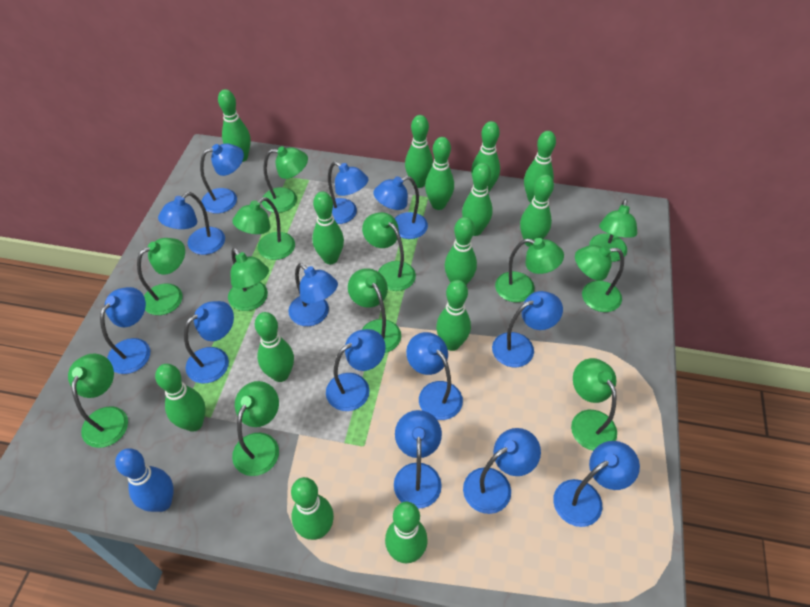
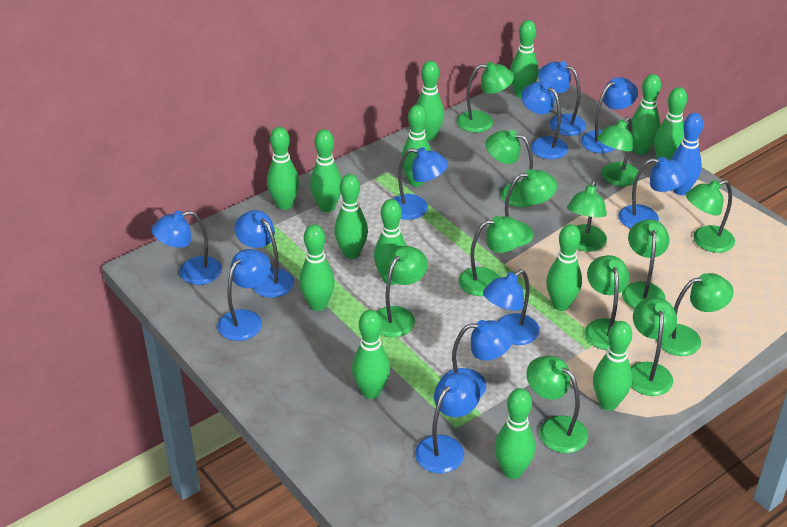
blue lamp: [100,287,150,374] [158,192,225,255] [184,301,234,384] [200,143,244,214] [288,263,338,326] [326,329,386,411] [328,161,369,224] [373,176,428,239] [394,410,442,509] [406,332,463,420] [463,428,541,514] [492,291,563,367] [553,441,640,527] = 13 -> [151,211,222,285] [218,249,271,341] [234,210,294,298] [393,147,448,220] [415,373,480,473] [441,320,513,397] [483,270,540,345] [521,82,568,159] [538,61,586,136] [581,77,638,153] [618,157,688,229] = 11
green lamp: [68,354,128,448] [137,238,185,315] [228,248,269,311] [232,197,295,260] [232,381,279,476] [262,146,308,213] [348,268,401,353] [362,212,416,291] [495,238,564,302] [571,358,617,451] [575,245,624,312] [589,199,637,262] = 12 -> [376,246,428,337] [457,62,514,133] [459,216,525,296] [485,130,533,207] [505,169,557,247] [526,356,588,453] [567,180,607,252] [585,255,629,350] [597,117,640,186] [622,219,670,309] [631,297,677,396] [656,273,734,356] [686,180,735,253] = 13

